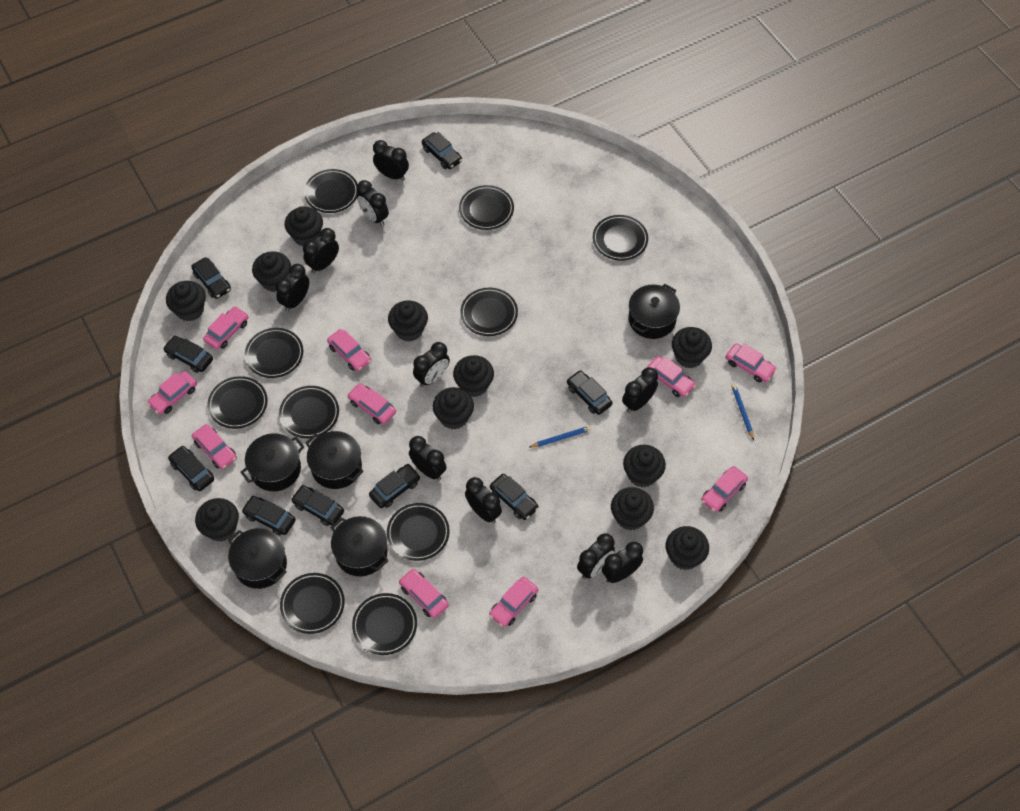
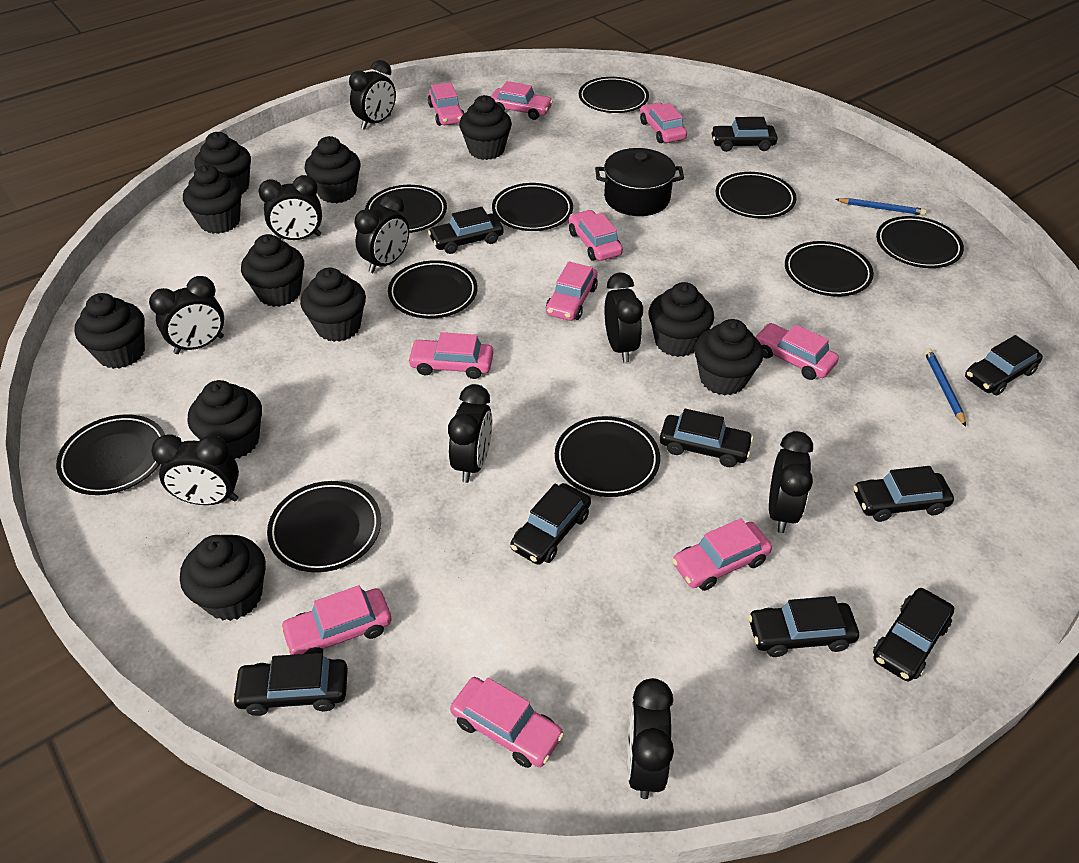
black clock: [275,264,309,312] [303,228,339,273] [357,180,389,226] [373,140,409,181] [409,436,446,480] [413,342,450,387] [465,477,502,523] [577,533,615,579] [602,542,643,583] [622,367,658,413] = 10 -> [149,276,224,354] [151,434,239,505] [259,175,322,240] [349,60,396,130] [354,194,409,273] [448,384,492,483] [605,273,643,362] [627,678,674,799] [769,431,813,533] = 9
black pot: [228,528,287,589] [240,433,304,491] [306,431,364,489] [331,516,388,576] [628,284,680,339] = 5 -> [595,148,684,216] = 1

